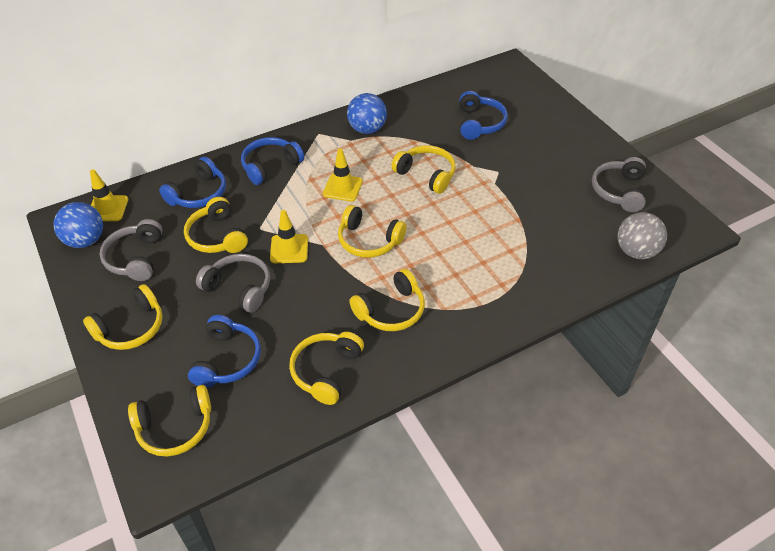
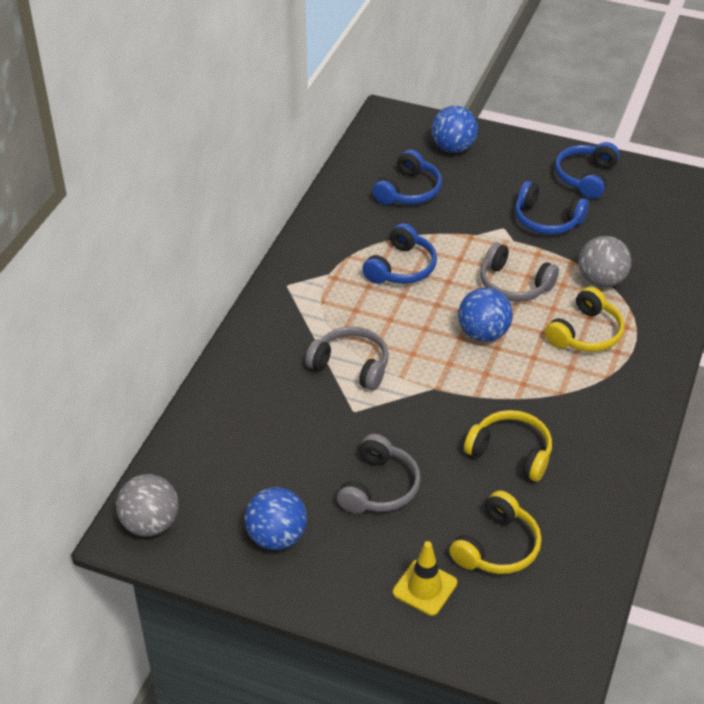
blue ball: [53,202,103,248] [347,93,387,134] = 2 -> [244,487,307,550] [431,106,478,153] [458,288,513,342] = 3
grey ball: [618,212,667,259] = 1 -> [116,474,179,537] [578,236,631,288] = 2
yellow headphones: [83,284,163,350] [128,385,211,457] [184,197,248,253] [289,332,364,405] [338,205,406,258] [349,269,425,331] [391,145,456,194] = 7 -> [449,490,542,574] [464,410,552,482] [545,287,625,352] = 3
yellow traffic cone: [90,169,128,221] [270,210,308,263] [323,149,363,202] = 3 -> [393,541,457,616] = 1

